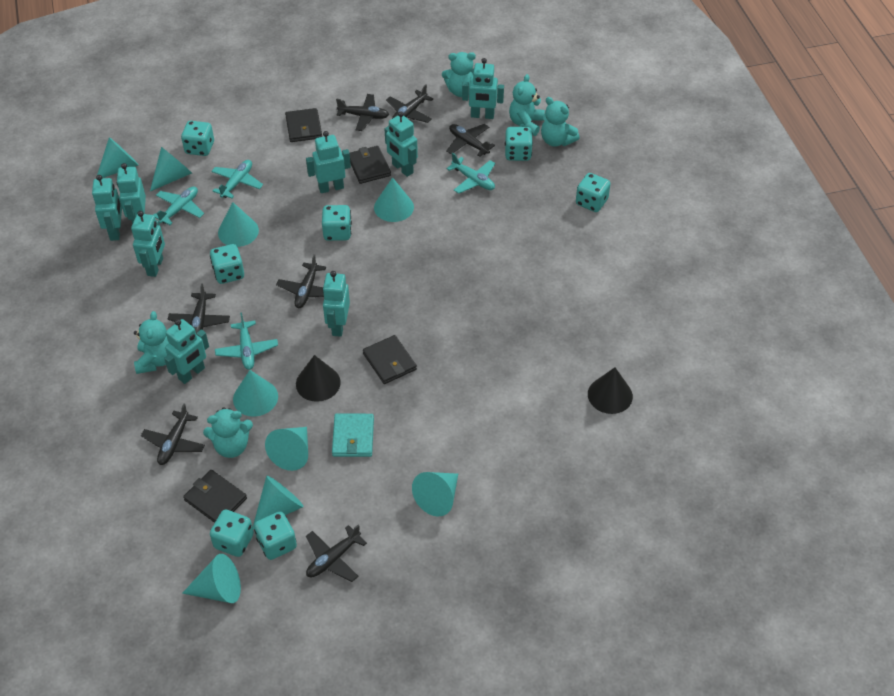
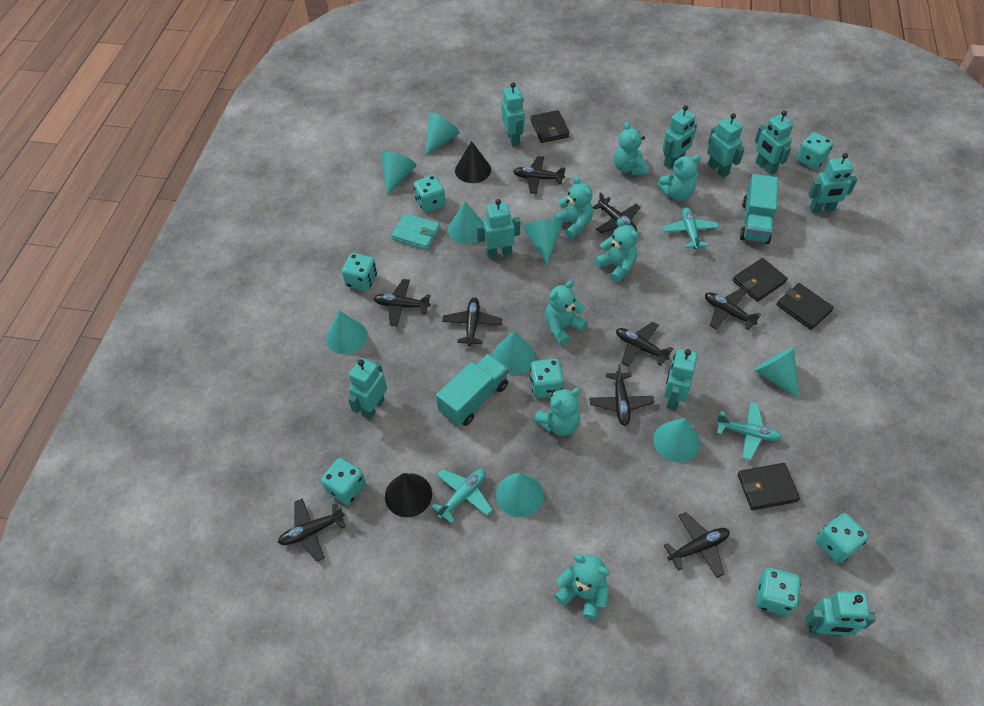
black plane: [141,404,205,465] [168,283,230,335] [276,254,326,308] [306,524,367,582] [336,94,389,131] [386,84,433,123] [446,124,495,157] = 7 -> [278,498,346,562] [373,279,431,326] [442,297,502,346] [513,156,566,194] [589,364,654,426] [593,192,641,233] [616,322,673,367] [664,512,730,578] [705,288,761,330] = 9
turquoise plane: [153,187,204,225] [211,160,263,199] [215,312,278,370] [447,153,495,194] = 4 -> [431,469,492,524] [663,207,719,250] [715,402,782,460] = 3
turquoise robot: [92,175,122,241] [117,163,146,224] [131,211,165,277] [164,319,209,384] [306,131,351,193] [322,271,350,337] [385,111,418,177] [462,58,504,119] = 8 -> [348,358,387,420] [476,199,520,258] [502,82,525,146] [662,105,697,169] [664,349,697,410] [707,113,744,178] [755,111,794,175] [805,591,876,636] [808,153,857,213] = 9
turquoise teddy bear: [134,311,169,374] [203,407,253,458] [442,52,476,97] [509,74,545,136] [541,97,580,147] = 5 -> [533,388,580,436] [545,280,587,345] [554,176,593,239] [554,554,610,620] [595,218,638,283] [614,122,649,175] [657,155,701,201] = 7
turquoise truck: none = 0 -> [436,354,508,426] [740,174,778,244] = 2

